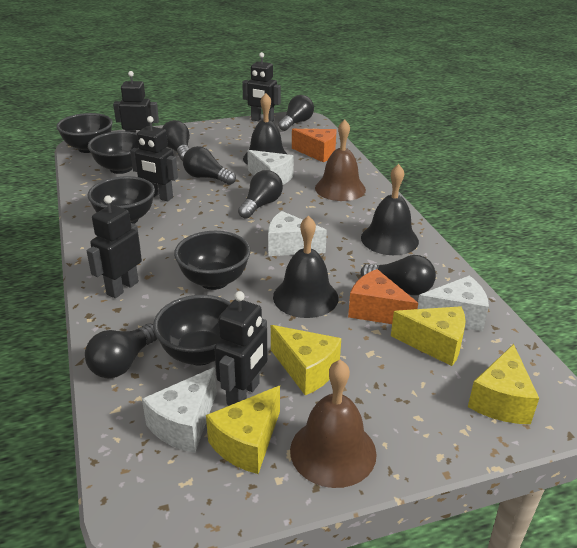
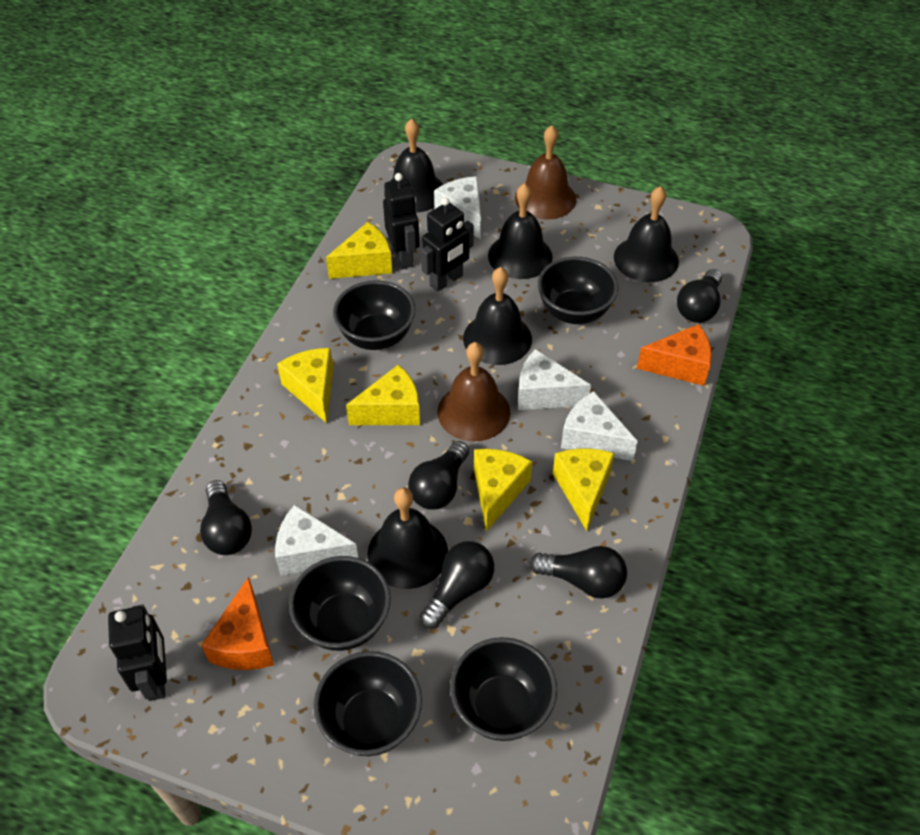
black bell: [243,93,287,165] [273,215,338,318] [361,164,419,255] = 3 -> [367,487,448,589] [384,118,443,212] [463,267,532,365] [488,183,553,279] [614,186,679,282] = 5
black light bulb: [85,324,158,378] [162,120,190,161] [183,146,236,185] [238,170,283,219] [278,95,314,131] [360,255,436,295] = 6 -> [200,480,252,555] [408,441,469,510] [420,541,494,629] [530,546,627,599] [677,269,722,323] = 5
black robot: [87,195,142,298] [113,71,159,133] [130,116,178,202] [214,291,267,406] [242,52,281,122] = 5 -> [108,605,167,701] [383,173,420,269] [421,197,474,292] = 3
yellow cheese: [206,386,280,474] [271,325,341,395] [391,306,466,366] [468,344,539,424] = 4 -> [277,348,334,423] [326,222,392,279] [346,365,420,425] [474,449,532,532] [553,449,615,531] = 5

